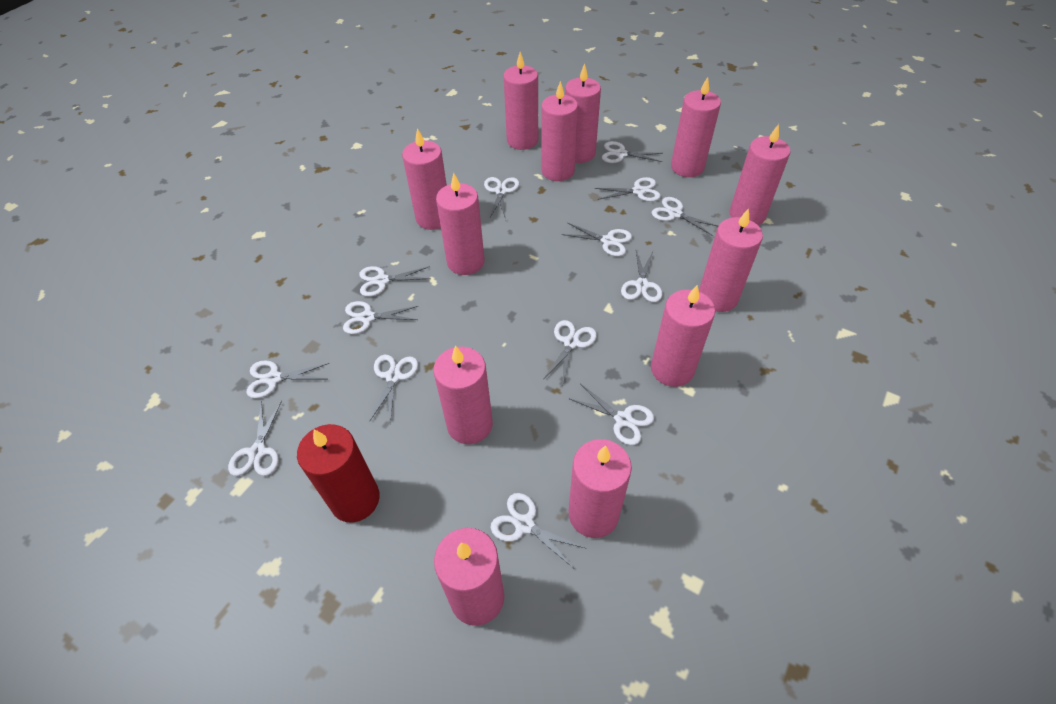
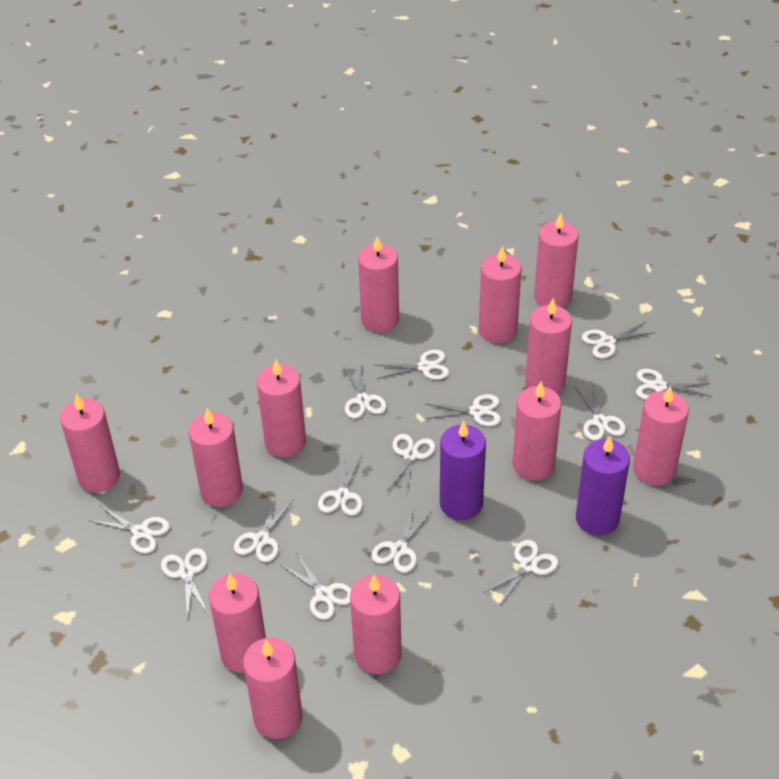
purple candle: none = 0 -> [440,421,486,520] [576,436,630,535] = 2
red candle: [297,424,380,523] = 1 -> none = 0

